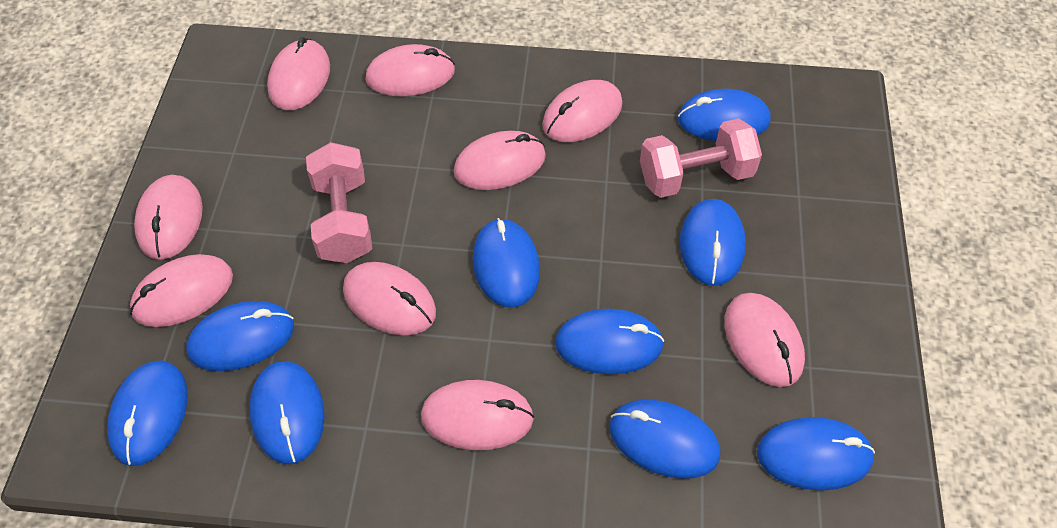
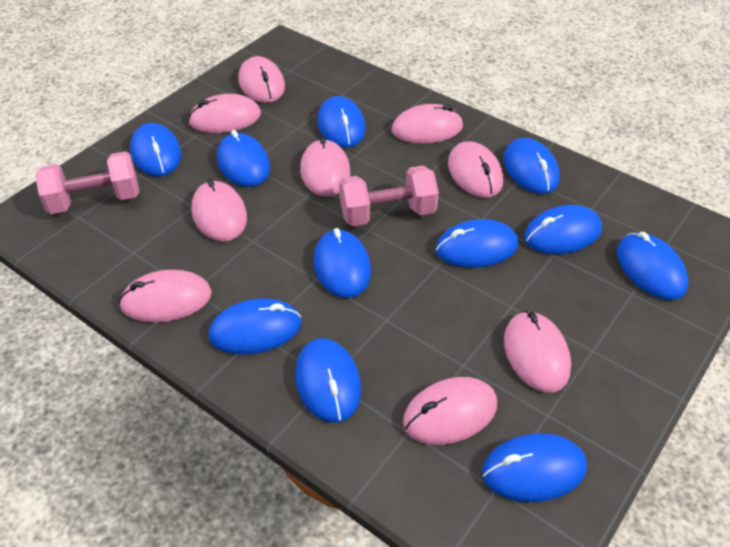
blue mouse: [107,360,188,466] [186,301,294,371] [249,361,325,464] [472,218,540,307] [555,309,664,374] [609,400,721,479] [678,89,771,141] [680,199,746,286] [757,417,875,491] = 9 -> [130,123,181,176] [209,299,301,354] [217,130,270,187] [295,338,361,423] [313,228,371,298] [317,96,366,148] [435,219,519,268] [482,433,587,502] [503,138,560,194] [524,205,602,254] [617,232,688,300] = 11

